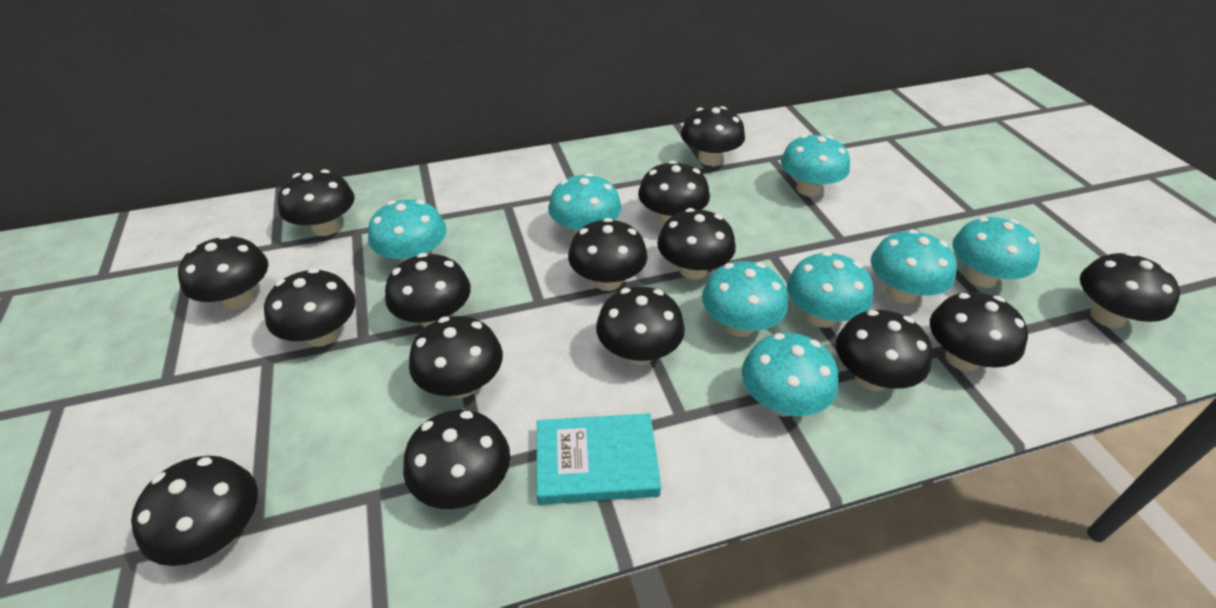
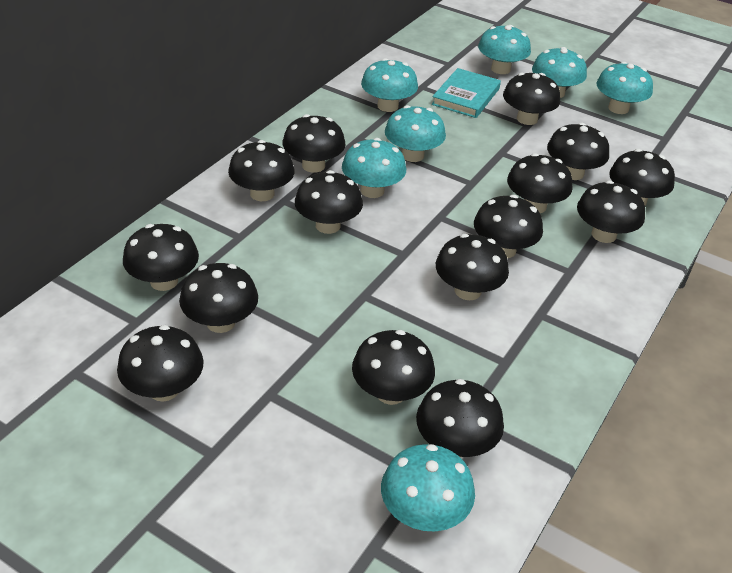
turquoise mushroom: [368,199,446,263] [548,173,622,236] [702,261,788,337] [742,333,838,416] [781,134,850,197] [787,251,873,328] [871,229,957,303] [952,217,1040,288] = 8 -> [342,138,406,198] [361,58,418,112] [381,444,475,531] [385,105,446,162] [478,25,531,74] [532,47,587,98] [597,62,653,114] = 7

